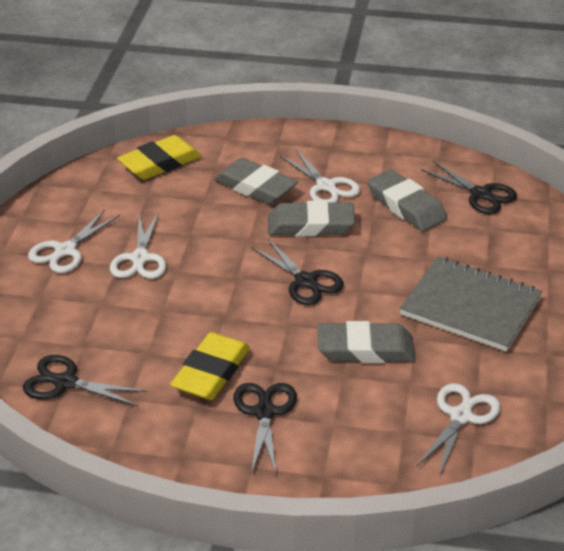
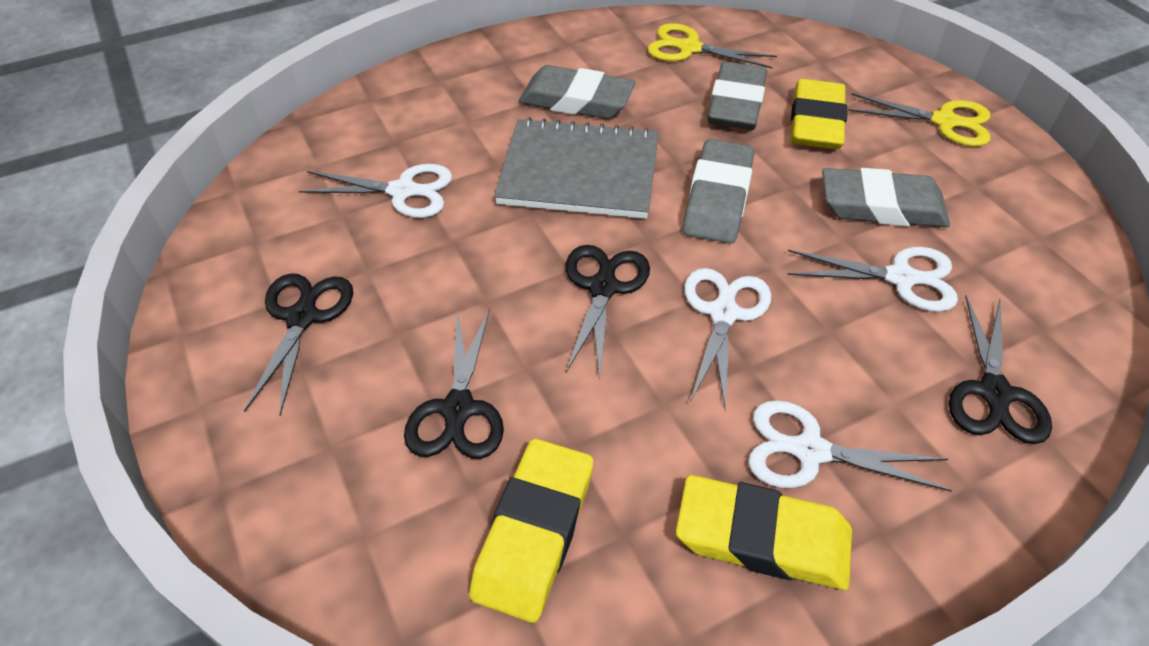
yellow eraser: [117,135,202,180] [170,332,250,400] = 2 -> [469,439,593,623] [676,475,852,590] [791,79,847,149] = 3
yellow scissors: none = 0 -> [647,23,777,69] [848,93,990,146] = 2

